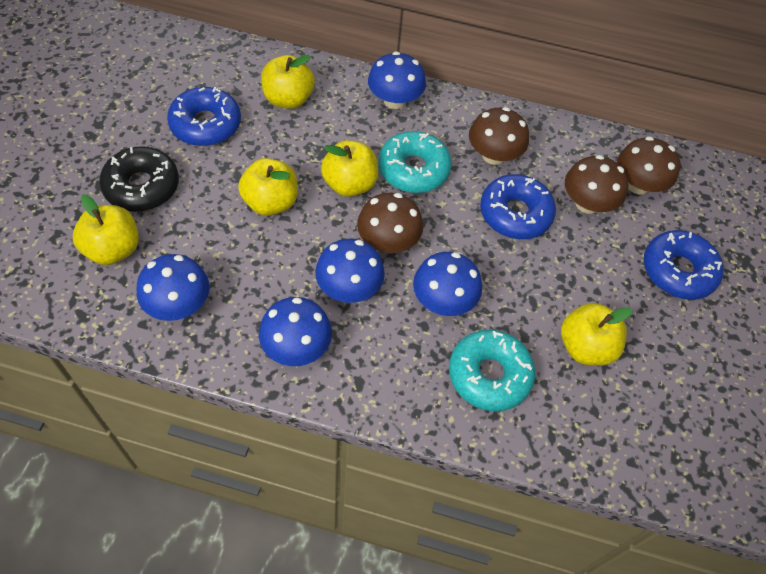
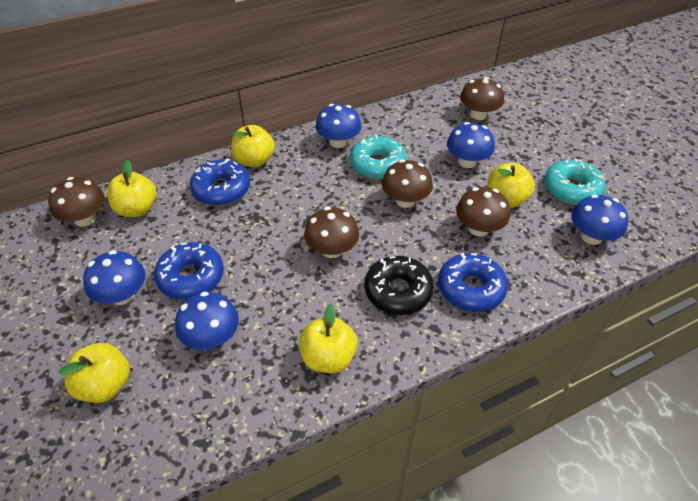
brown mushroom: [357,193,423,253] [469,107,529,165] [565,155,628,214] [617,136,680,194] = 4 -> [48,177,105,227] [304,207,359,258] [382,159,433,208] [456,187,510,236] [460,77,504,120] = 5

